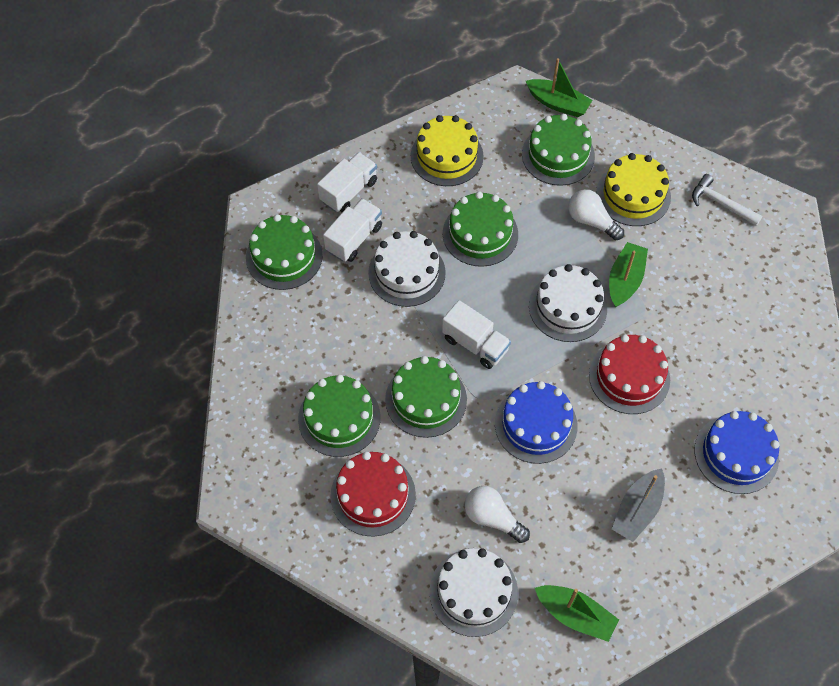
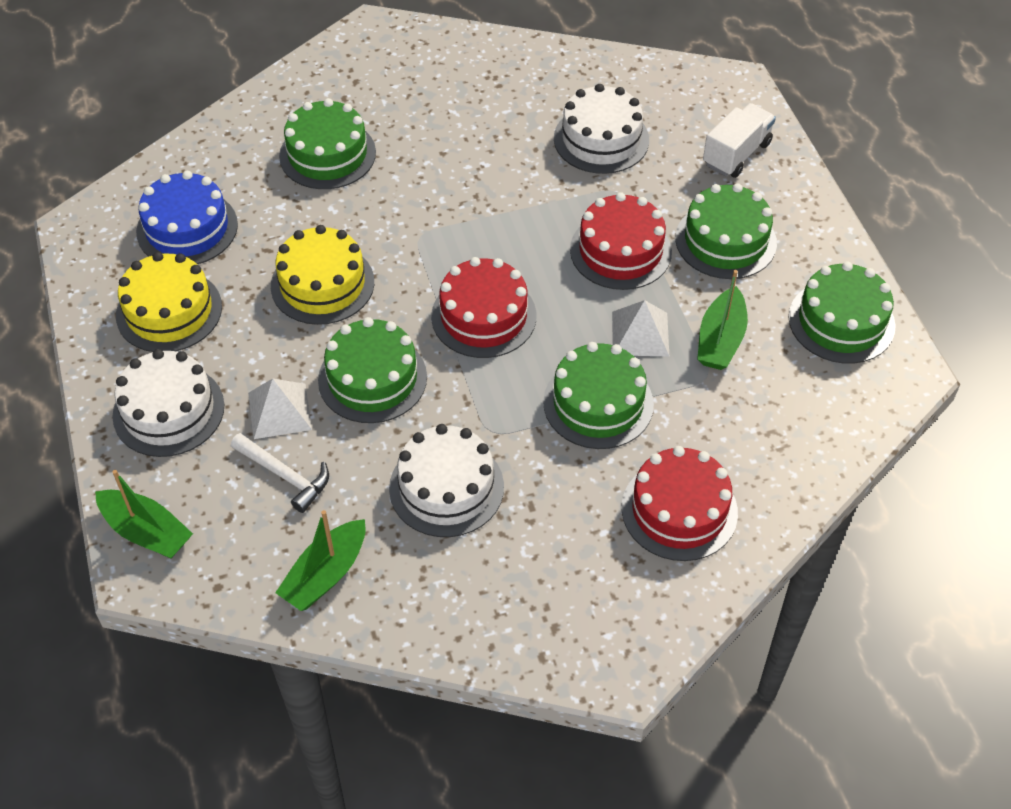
blue cake: [495,381,578,464] [695,411,780,494] = 2 -> [136,171,238,264] = 1
grey boat: [612,468,665,542] = 1 -> none = 0
red cake: [330,452,416,537] [589,335,670,414] = 2 -> [431,257,536,358] [570,192,672,290] [622,446,738,561] = 3
white light bulb: [464,486,530,543] [568,189,624,241] = 2 -> none = 0
white pyramid: none = 0 -> [248,379,312,439] [612,300,669,357] = 2
white truck: [317,152,377,212] [323,198,382,262] [442,300,511,369] = 3 -> [703,103,776,178] = 1

